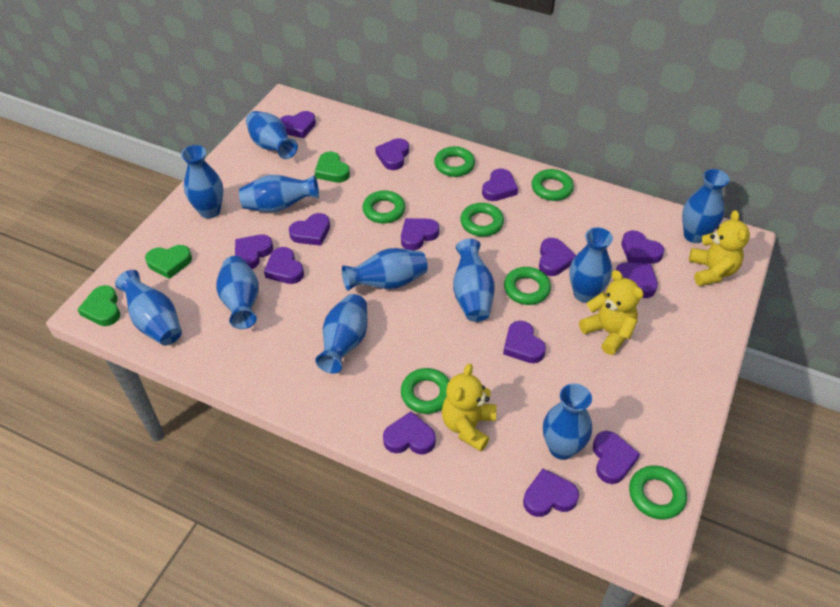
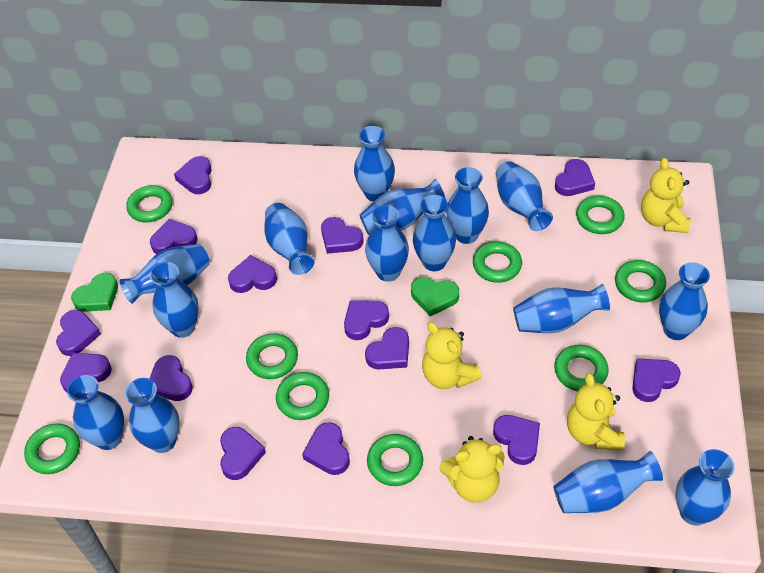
blue vase: [115,270,182,346] [181,145,223,219] [216,256,259,329] [239,175,319,212] [246,111,298,159] [315,294,367,374] [342,248,428,291] [453,239,495,322] [543,384,592,460] [569,227,613,303] [682,169,730,243] = 11 -> [67,375,124,450] [120,244,210,304] [125,378,179,453] [150,262,199,338] [264,203,315,275] [354,126,395,202] [360,179,446,235] [365,205,409,282] [413,195,456,271] [446,167,489,244] [496,161,553,231] [513,284,610,333] [554,451,663,513] [659,262,710,340] [676,449,734,526] = 15
green heart: [77,285,120,326] [145,245,192,279] [315,152,350,183] = 3 -> [71,273,118,312] [411,277,459,316] = 2
green ring: [362,190,406,224] [401,368,450,414] [434,146,475,177] [460,203,504,237] [504,267,551,305] [532,169,574,201] [629,466,687,519] = 7 -> [24,423,80,474] [126,185,173,223] [246,333,298,379] [276,372,329,420] [367,434,423,486] [473,242,522,283] [554,345,609,391] [576,195,625,234] [615,260,666,302] = 9
yellow teddy bear: [442,364,497,451] [579,270,644,355] [689,210,750,286] = 3 -> [422,322,482,389] [439,436,505,503] [567,373,625,450] [641,158,691,233] = 4

